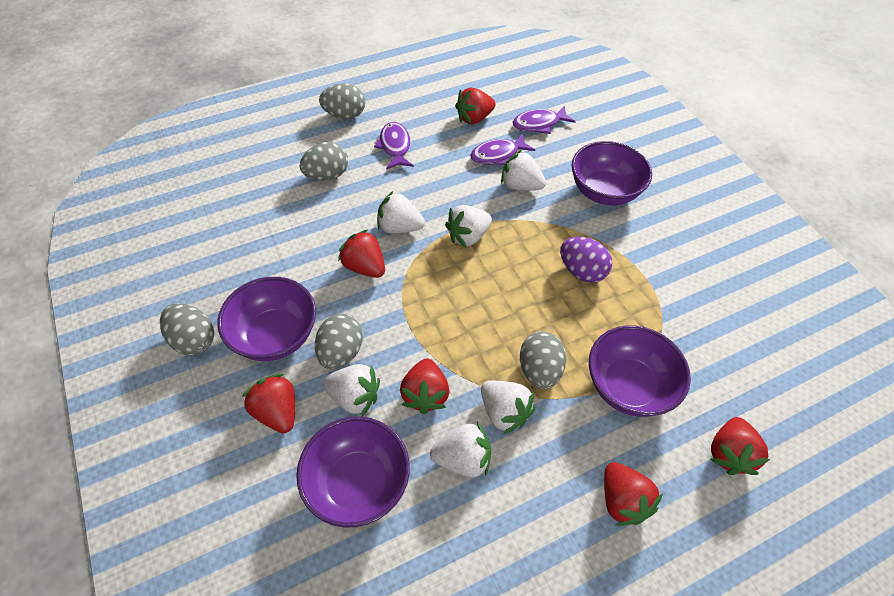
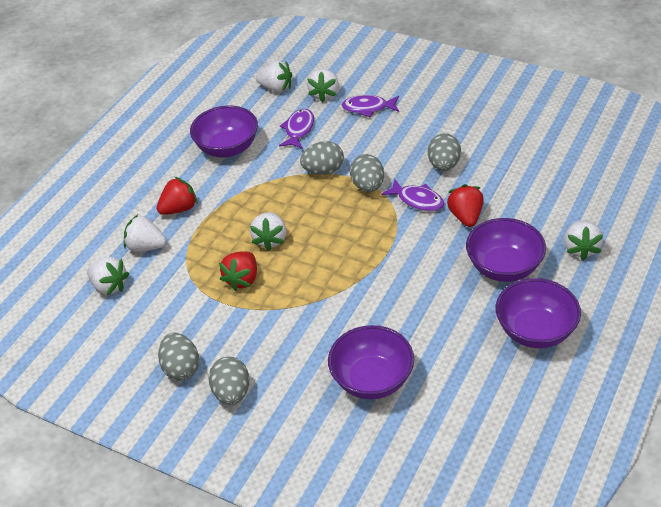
purple egg: [560,237,612,283] = 1 -> none = 0
red strawberry: [242,374,295,433] [338,229,385,278] [400,359,449,414] [455,88,496,125] [604,462,663,526] [710,417,770,475] = 6 -> [156,177,198,215] [219,251,257,291] [447,184,484,227] = 3

